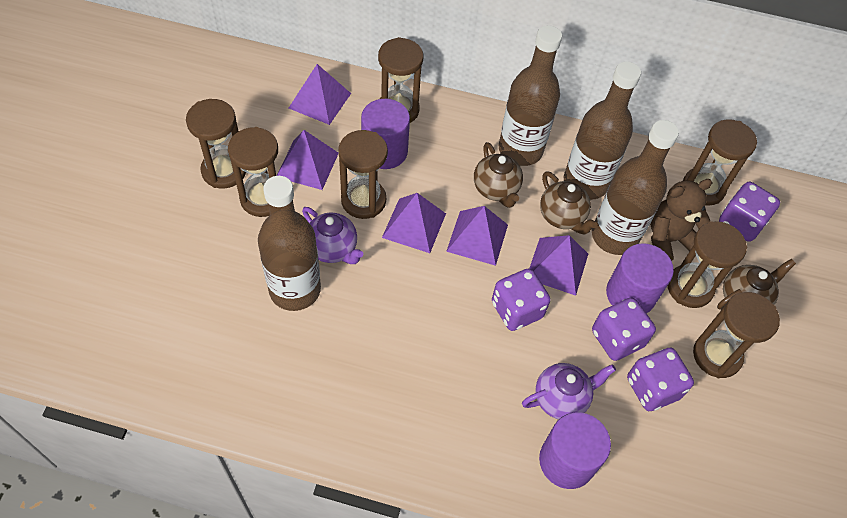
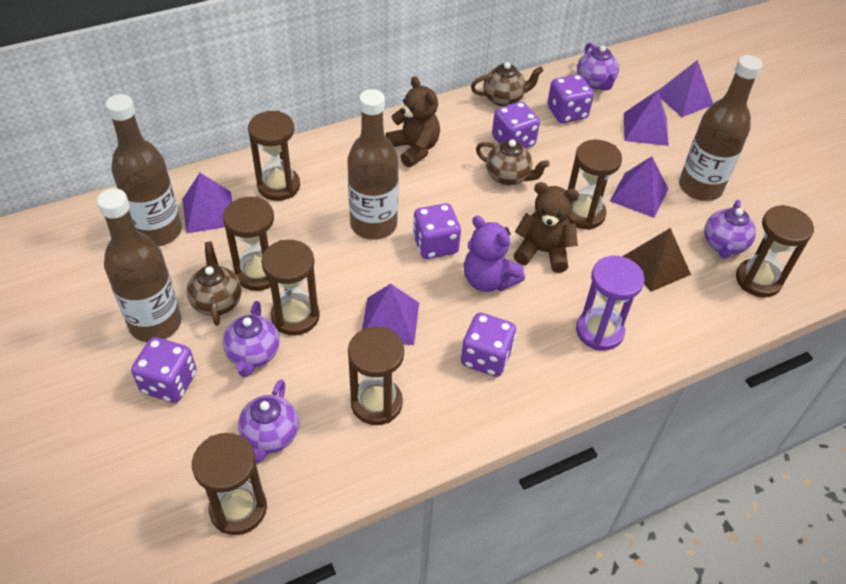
brown pyramid: none = 0 -> [622,228,691,292] = 1
brown teddy bear: [650,179,713,261] = 1 -> [386,76,440,167] [514,182,579,273] = 2
purple cylinder: [361,99,410,169] [539,412,611,489] [606,243,674,313] = 3 -> none = 0
purple dice: [492,268,550,331] [592,297,656,361] [627,348,694,411] [719,182,780,242] = 4 -> [131,337,197,403] [413,203,461,259] [461,313,516,377] [492,101,540,148] [547,74,594,123] = 5
purple hourglass: none = 0 -> [576,256,644,351] = 1
purple teapot: [302,207,363,264] [522,363,616,419] = 2 -> [223,301,279,377] [238,380,299,464] [577,43,619,90] [704,200,756,259] = 4
purple teddy bear: none = 0 -> [464,216,525,292] = 1

